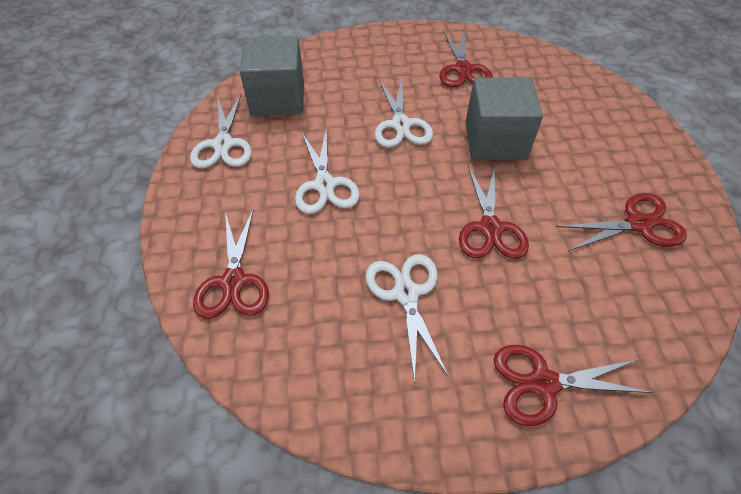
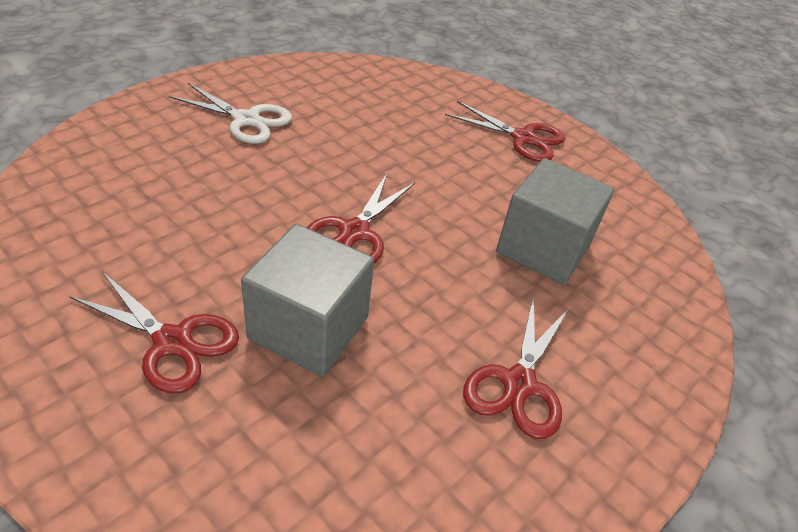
red scissors: [193,208,269,319] [439,31,493,87] [459,166,529,259] [494,345,654,426] [556,193,687,251] = 5 -> [69,271,239,394] [307,174,415,264] [445,101,565,162] [463,295,570,439] = 4
white scissors: [190,94,252,169] [295,128,360,214] [365,254,449,383] [374,78,433,148] = 4 -> [169,83,292,144] = 1

